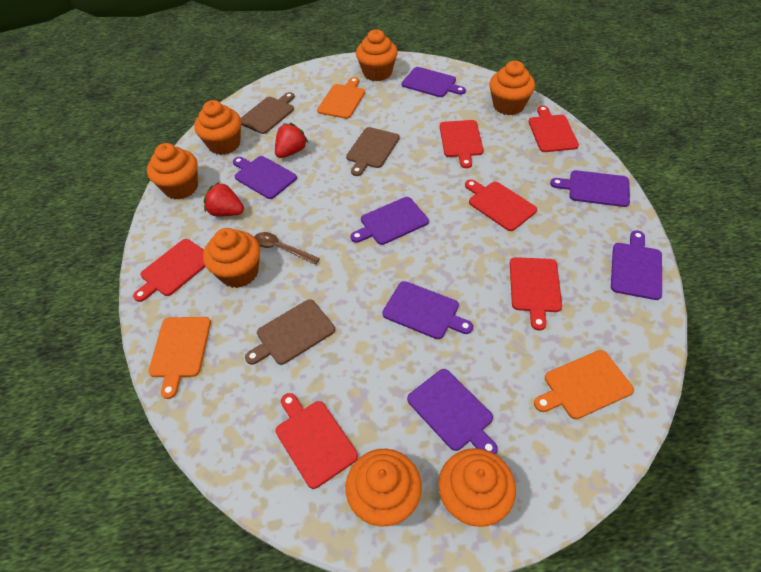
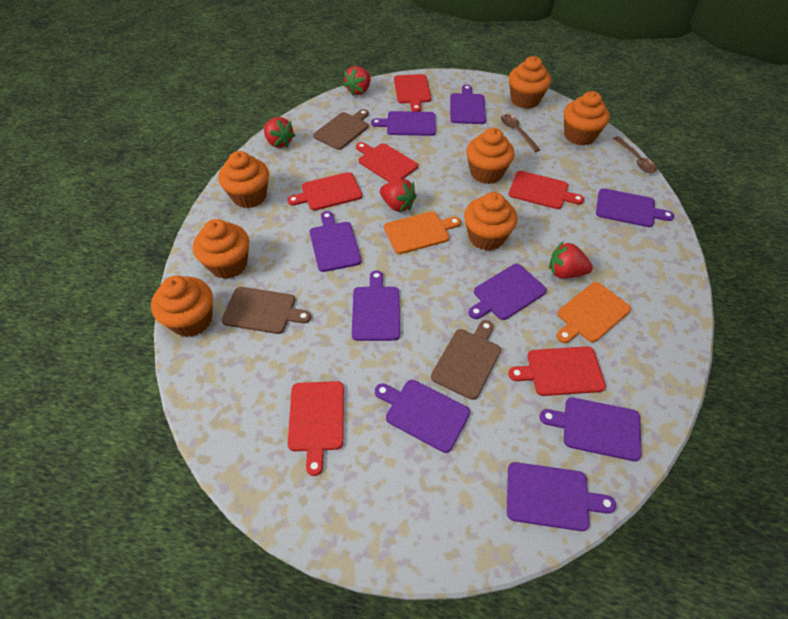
brown spoon: [254,232,320,265] = 1 -> [501,114,540,152] [613,136,657,173] = 2
orange cutting board: [148,317,211,399] [317,77,365,119] [534,350,634,419] = 3 -> [384,211,461,254] [556,282,631,343] = 2
purple cutting board: [233,156,297,199] [350,197,429,245] [382,281,473,339] [402,67,466,97] [407,369,498,455] [550,170,630,207] [611,230,662,300] = 7 -> [310,211,361,272] [352,270,400,341] [371,111,436,136] [375,380,470,453] [450,85,486,124] [468,264,547,320] [507,462,616,531] [539,397,641,461] [596,188,674,227] = 9
red strawberry: [204,182,244,216] [275,123,308,158] = 2 -> [264,117,296,148] [343,66,371,96] [380,179,417,212] [549,242,593,279] = 4

